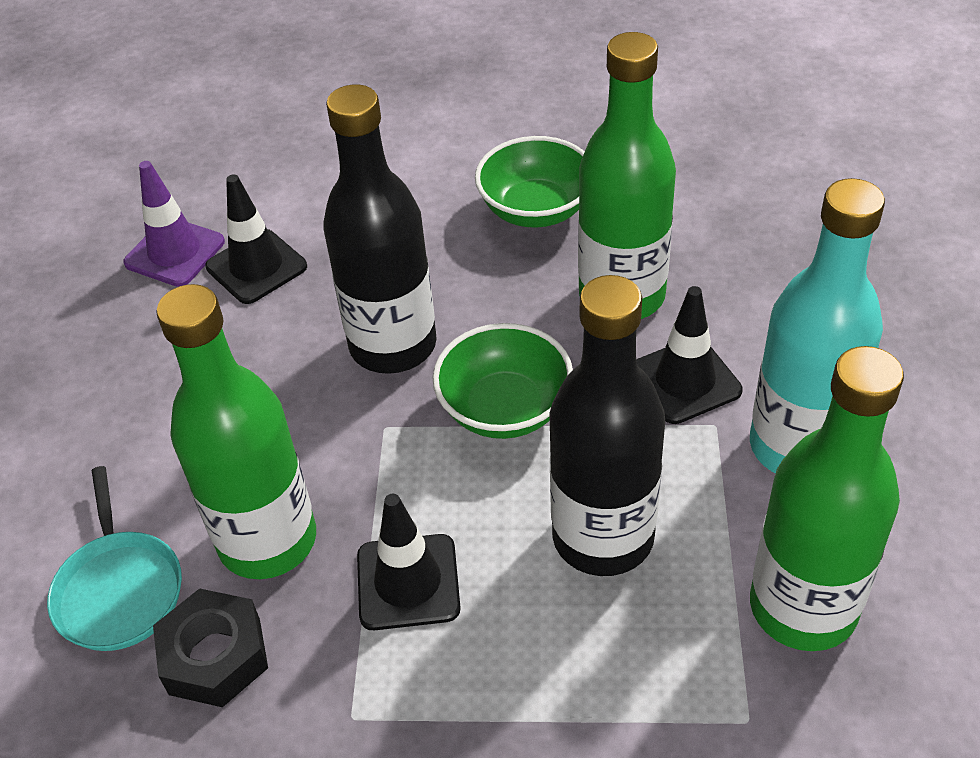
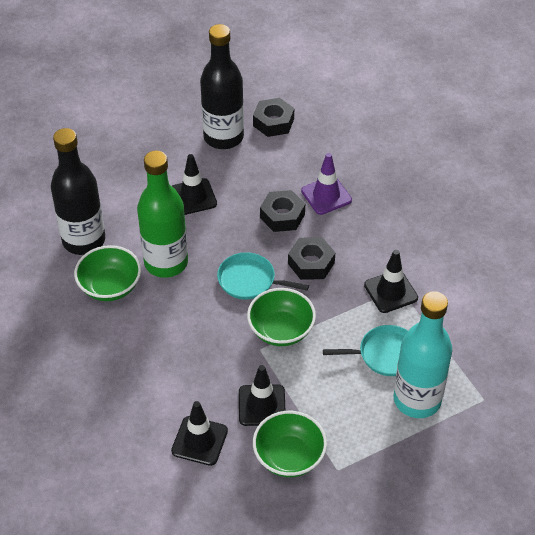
black nut: [153,588,268,707] = 1 -> [253,98,294,137] [260,190,305,232] [288,237,335,280] = 3
black traffic cone: [205,175,307,304] [357,494,461,630] [636,286,743,424] = 3 -> [171,401,228,466] [172,154,217,215] [239,365,285,426] [364,250,418,313] = 4
green bottle: [156,284,316,579] [578,32,676,319] [750,346,904,651] = 3 -> [137,151,188,278] = 1
green bowl: [432,323,573,439] [475,136,585,227] = 2 -> [74,245,141,301] [247,288,316,346] [253,411,327,477] = 3
turquoise pan: [47,466,182,651] = 1 -> [217,252,309,300] [323,325,408,376] = 2

